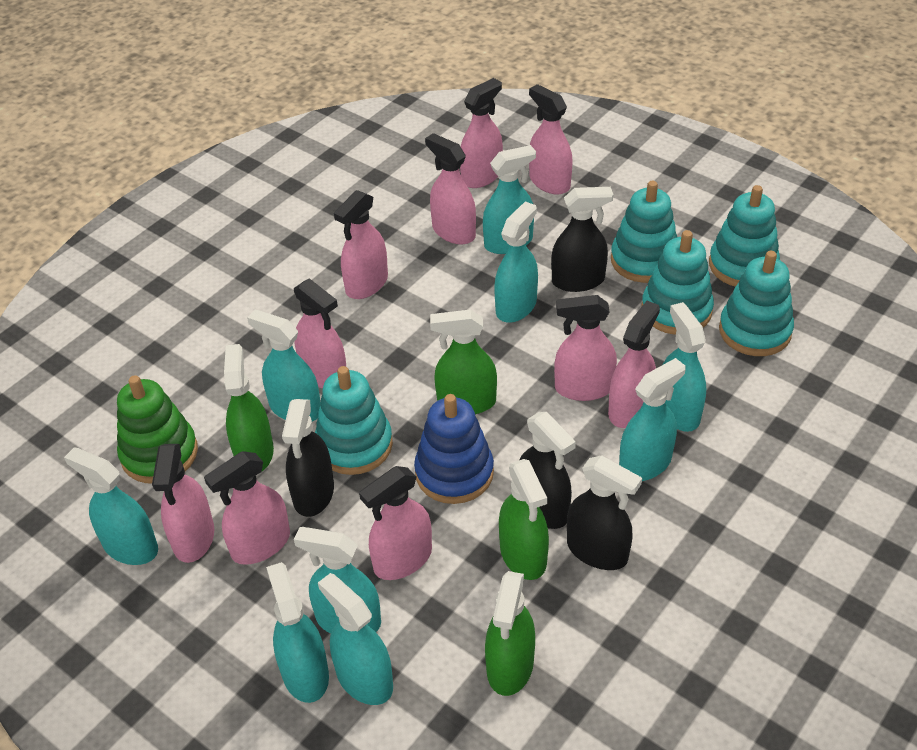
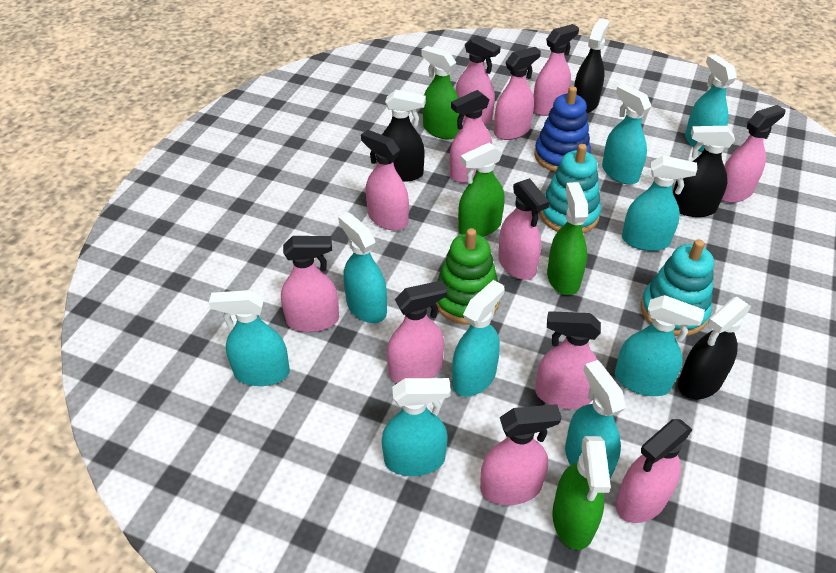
pink spray bottle: [152,444,214,563] [204,451,290,565] [294,278,346,389] [334,190,388,299] [359,466,432,580] [425,133,476,244] [460,78,503,188] [529,84,573,194] [554,295,617,401] [608,301,660,428] = 10 -> [281,236,339,332] [361,130,409,230] [387,280,447,383] [450,90,492,183] [455,35,501,125] [480,404,562,505] [494,47,541,140] [498,178,549,280] [533,24,579,116] [535,311,601,409] [616,419,693,523] [722,105,786,203] = 12
turquoise stacking toy: [315,366,393,475] [611,181,677,283] [641,230,714,335] [709,185,780,287] [719,251,794,356] = 5 -> [540,144,601,233] [641,239,714,336] = 2

